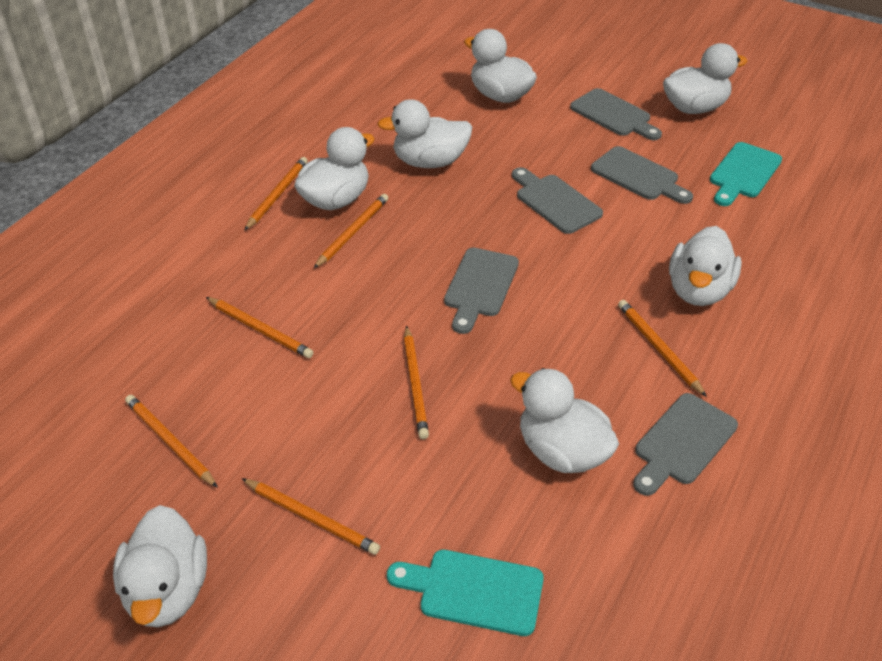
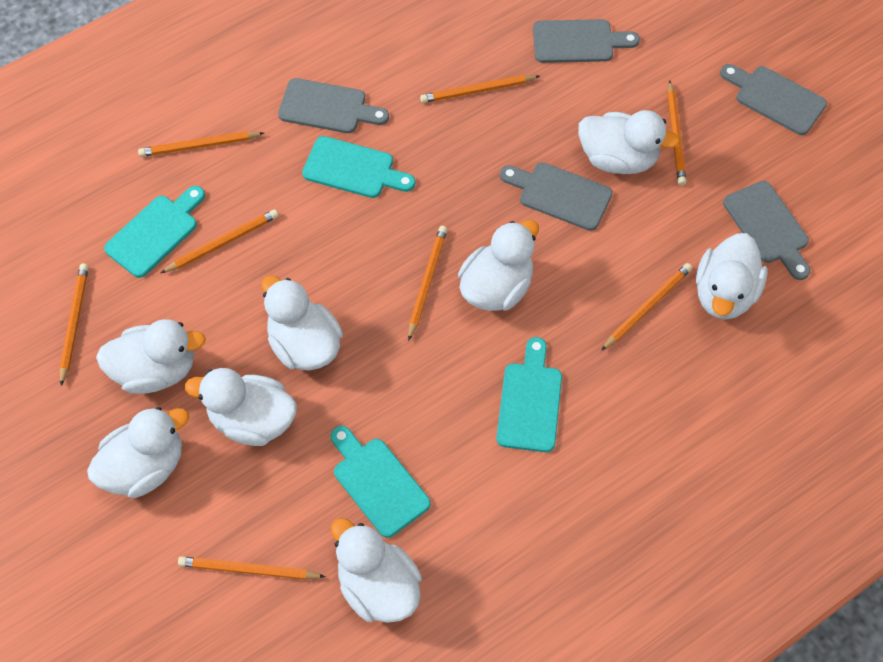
orange pencil: [125,395,218,488] [206,297,314,358] [241,478,380,555] [244,157,308,231] [314,194,388,268] [404,326,429,439] [618,300,707,397] = 7 -> [59,263,88,386] [138,131,264,157] [161,209,279,273] [178,556,326,580] [408,226,447,341] [420,75,540,103] [601,263,692,351] [667,81,686,185] = 8
turquoise cutting board: [387,550,544,636] [710,142,782,206] = 2 -> [104,186,205,278] [302,136,415,198] [331,426,430,538] [496,337,562,452] = 4
white duck: [113,505,207,627] [294,127,375,210] [377,99,472,168] [464,29,537,103] [510,368,619,473] [663,43,748,114] [669,226,742,306] = 7 -> [87,407,189,498] [96,319,206,394] [185,368,297,446] [261,275,343,371] [331,518,422,623] [458,220,539,311] [578,110,680,174] [696,233,767,320] = 8

